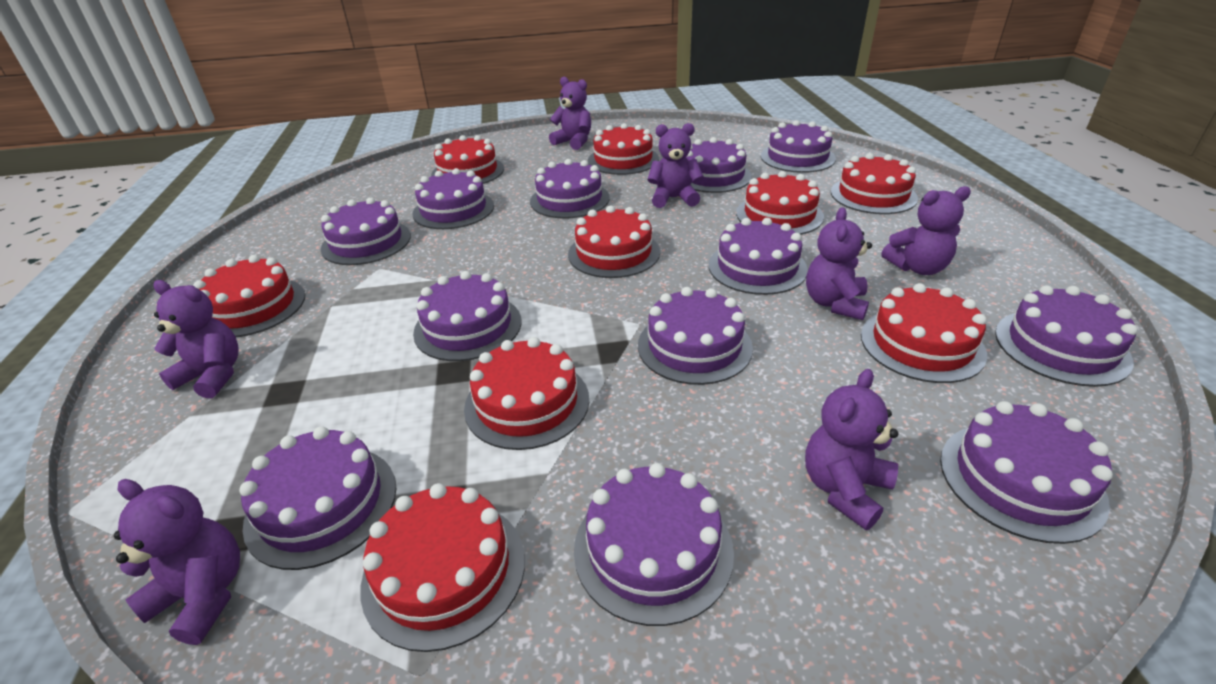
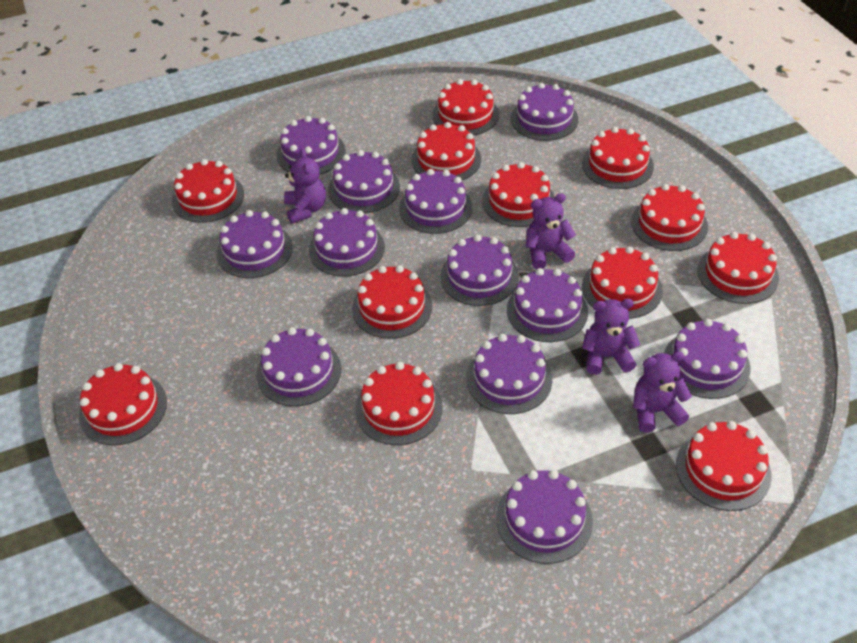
purple teddy bear: [114,479,240,645] [153,280,239,398] [549,77,591,150] [647,123,704,208] [805,369,898,530] [806,207,872,320] [882,186,971,275] = 7 -> [284,148,326,224] [526,193,576,269] [582,299,640,375] [633,352,692,432] = 4
red cake: [194,255,305,337] [360,483,525,652] [431,135,504,184] [464,337,589,450] [568,206,660,278] [588,123,659,175] [736,171,824,235] [831,153,918,214] [861,283,987,383] = 9 -> [79,363,167,446] [172,159,244,223] [352,265,432,339] [355,362,443,445] [411,122,481,180] [432,79,499,136] [482,162,555,227] [582,127,654,189] [582,246,663,319] [631,184,708,251] [676,421,772,511] [697,232,779,304] = 12

